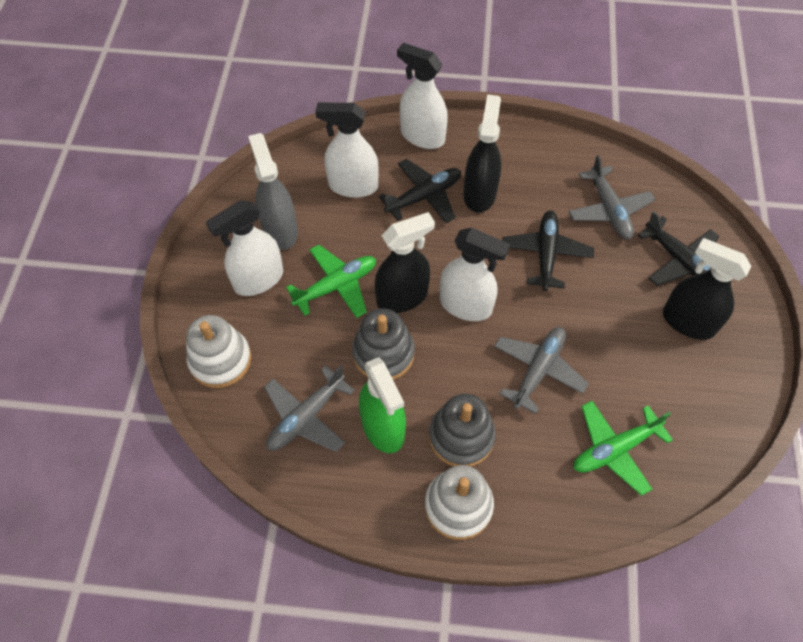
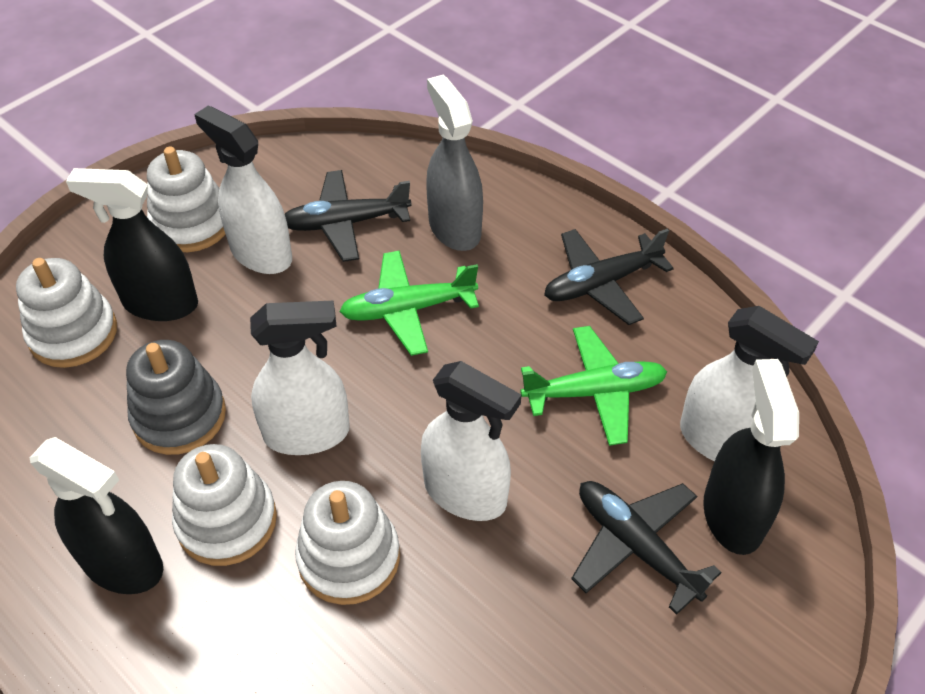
green spray bottle: [359,357,406,453] = 1 -> none = 0
grey plane: [264,365,355,452] [494,327,589,414] [569,155,655,239] = 3 -> none = 0
grey stacking toy: [352,308,415,380] [429,394,495,467] = 2 -> [126,340,226,455] = 1
white stacking toy: [186,315,251,388] [425,465,494,540] = 2 -> [16,258,117,368] [147,147,225,252] [172,444,277,566] [295,481,400,605] = 4

